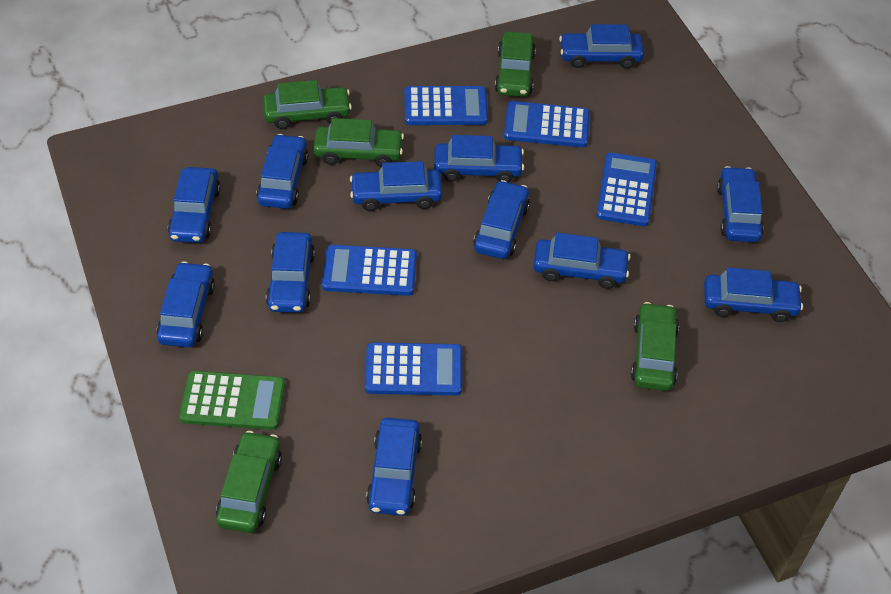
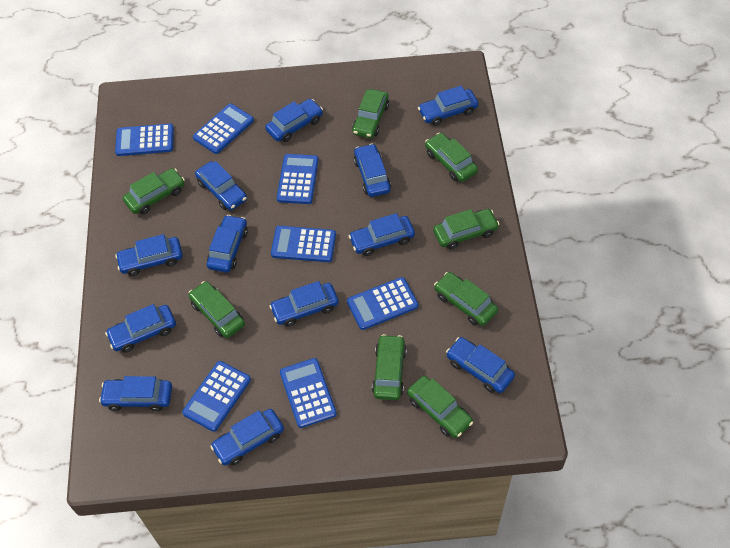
blue calculator: [322,245,417,296] [365,342,462,395] [404,86,488,125] [504,101,590,147] [597,153,657,226] = 5 -> [115,124,174,156] [182,361,251,432] [193,104,254,154] [271,226,336,262] [277,154,319,204] [280,358,337,428] [347,277,419,330] = 7
green calculator: [179,371,285,430] = 1 -> none = 0
green car: [216,431,282,533] [263,80,352,129] [313,118,404,167] [495,31,536,97] [631,302,679,391] = 5 -> [123,168,185,214] [188,281,245,338] [352,89,389,138] [372,334,407,400] [407,376,473,438] [425,133,478,182] [433,209,499,249] [434,272,498,326] = 8

